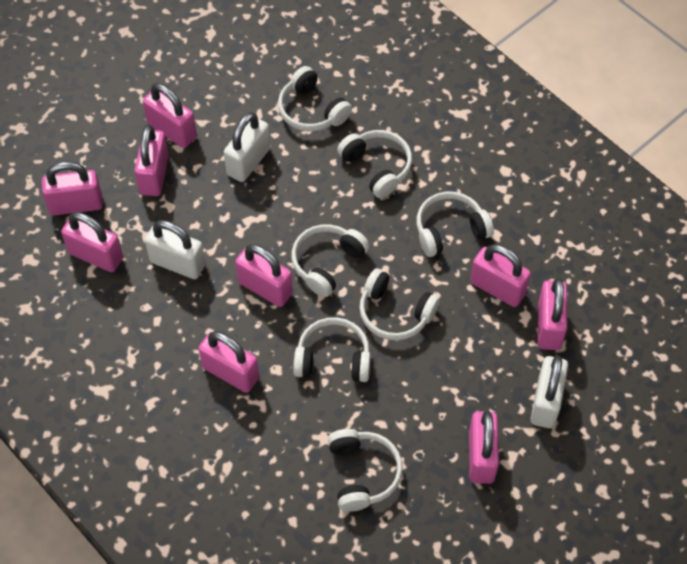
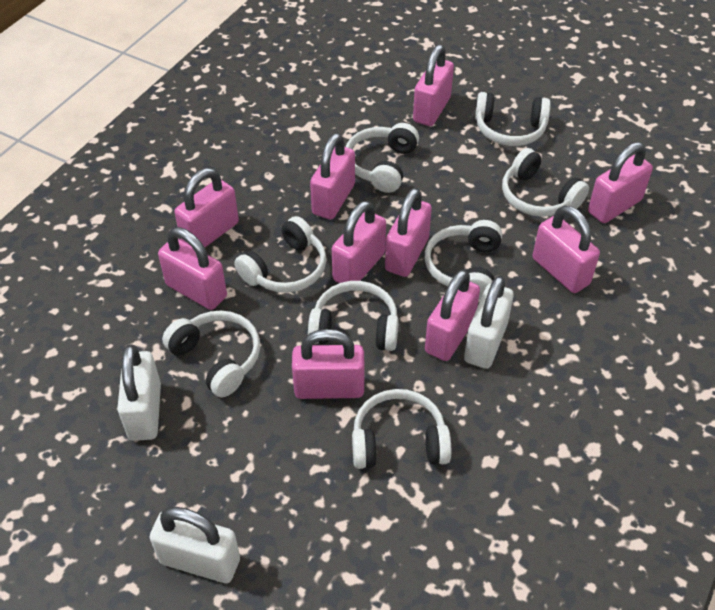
pink padlock: [42,161,103,216] [61,212,123,272] [134,125,169,196] [143,83,197,148] [198,331,259,393] [235,244,293,307] [469,411,499,484] [470,244,531,307] [538,278,567,350] = 9 -> [158,227,227,310] [175,168,239,247] [292,329,365,399] [310,133,355,219] [332,201,386,283] [385,188,432,277] [413,44,454,126] [425,269,480,361] [533,206,600,293] [588,142,653,223] = 10
white headphones: [278,66,352,131] [291,225,370,297] [293,317,371,382] [328,429,403,512] [337,130,412,198] [359,269,440,340] [416,192,494,257] = 7 -> [162,311,260,397] [234,216,327,293] [308,281,399,351] [346,123,419,193] [352,389,451,469] [425,220,502,301] [475,92,551,146] [502,148,589,217] = 8

